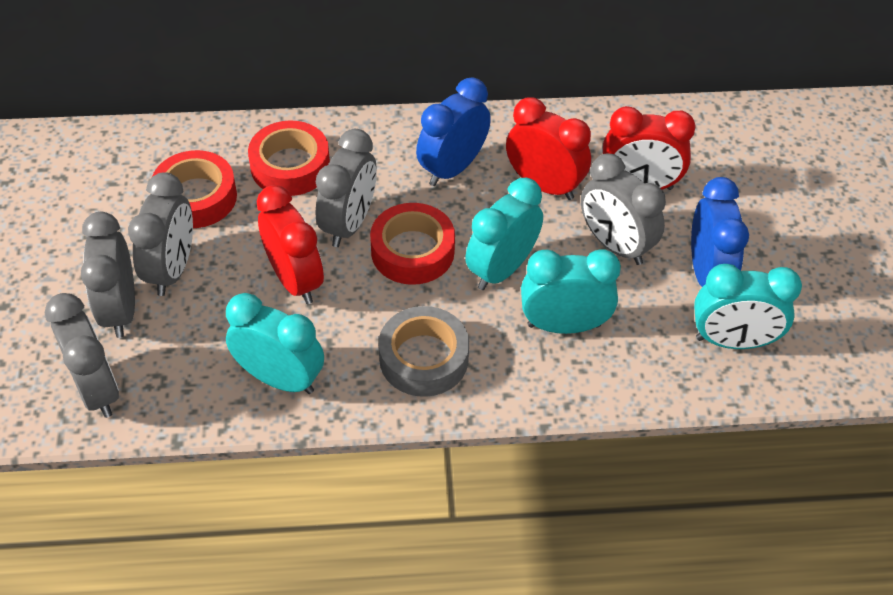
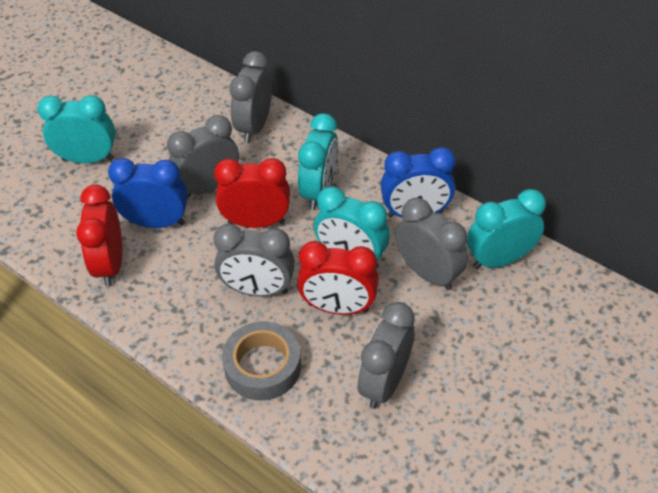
red tape: [152,150,237,228] [248,120,330,196] [370,203,455,285] = 3 -> none = 0

